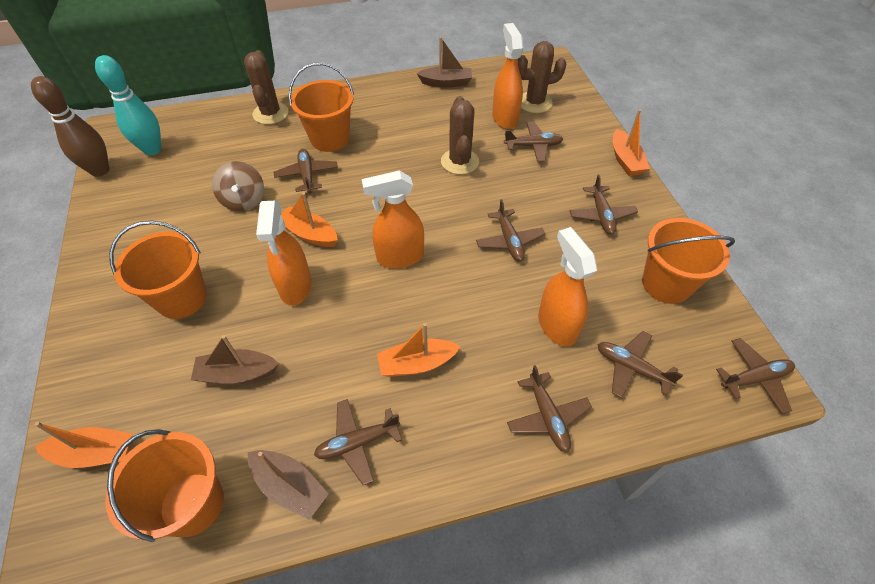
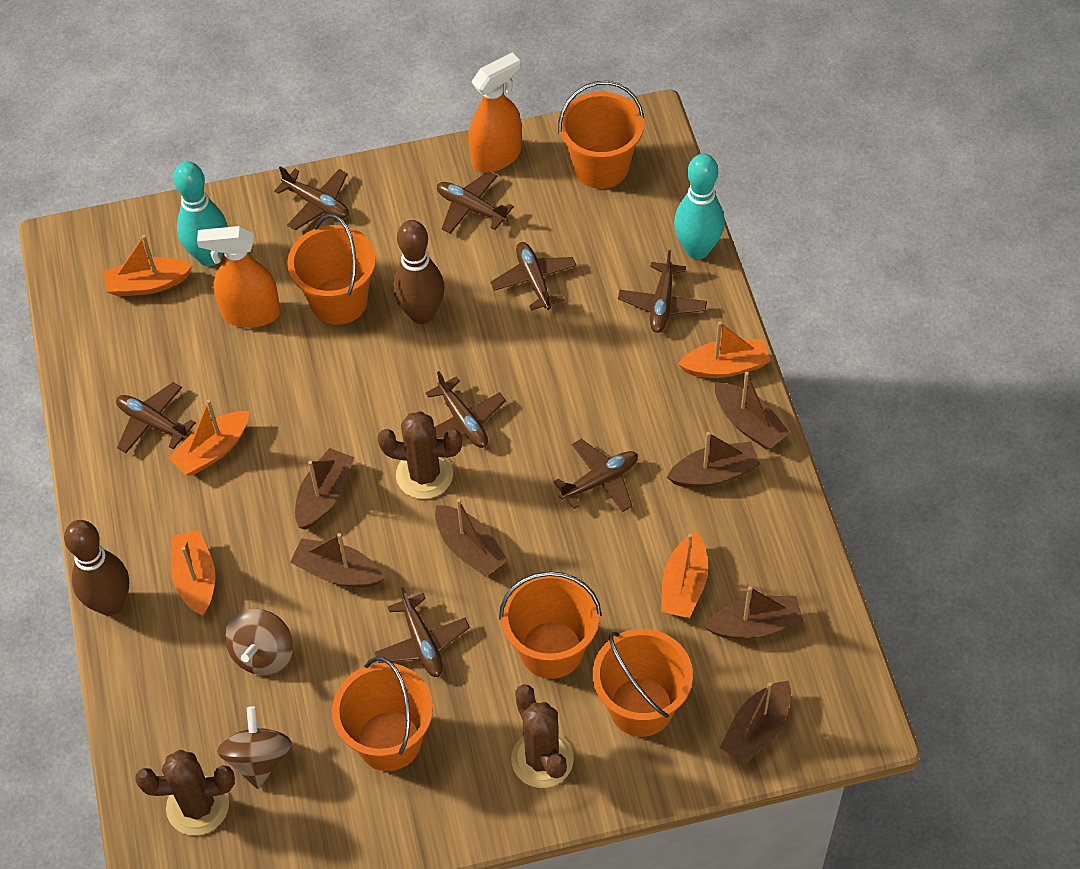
brown boat: [191,335,279,384] [248,450,329,520] [417,37,472,88] = 3 -> [290,533,385,587] [295,448,354,530] [435,499,508,577] [667,432,761,487] [704,586,804,639] [715,372,790,450] [720,681,791,764] = 7
brown bowling pin: [31,76,109,177] = 1 -> [64,520,129,616] [393,220,445,324] = 2
brown spinning top: [212,161,264,211] = 1 -> [217,706,292,789] [225,609,293,675] = 2
orange boat: [35,422,133,468] [281,192,338,247] [377,323,461,377] [613,109,650,176] = 4 -> [104,235,193,296] [168,399,249,476] [171,530,215,616] [661,531,708,618] [678,321,770,378] = 5
orange bucket: [105,429,224,542] [109,220,207,319] [289,63,354,152] [642,218,735,304] = 4 -> [287,214,376,325] [332,656,433,771] [499,571,602,679] [558,81,644,189] [593,629,693,737] = 5
orange spray bottle: [256,200,312,306] [362,170,424,268] [492,23,523,129] [538,227,597,347] = 4 -> [197,226,281,328] [468,53,522,173] = 2
turquoise bowling pin: [95,55,161,155] = 1 -> [173,161,228,266] [674,153,725,259] = 2

